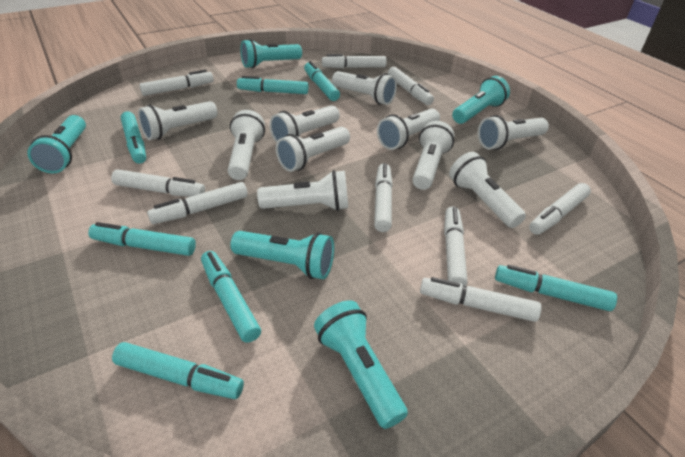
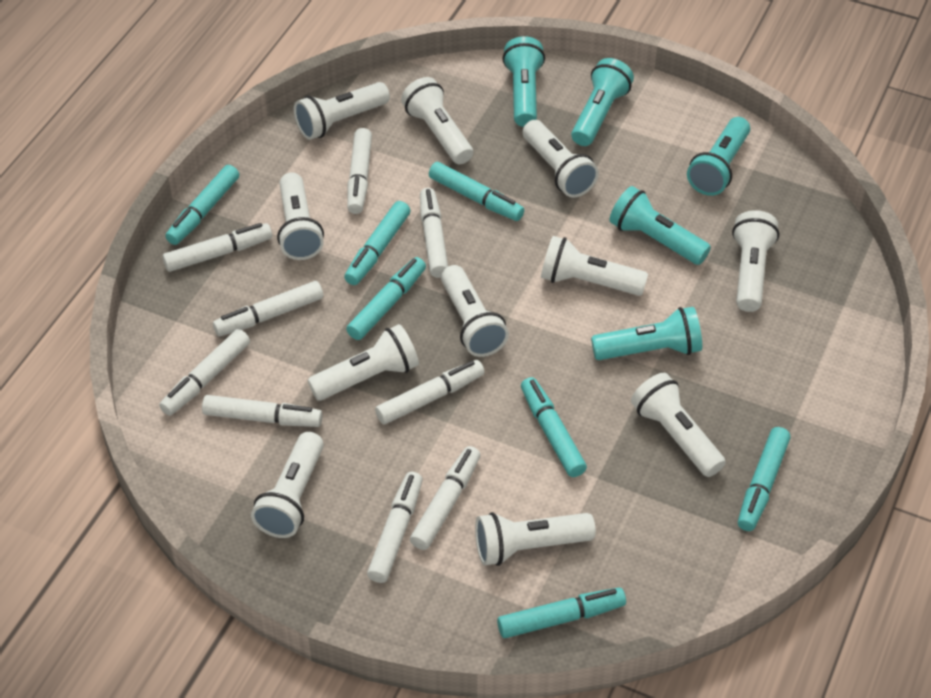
white flashlight: [138,101,218,140] [228,110,265,180] [257,170,348,211] [270,105,340,143] [276,127,350,172] [332,71,397,105] [377,109,440,150] [412,121,454,190] [449,152,526,228] [478,115,549,150] = 10 -> [251,432,324,538] [277,172,324,260] [294,82,390,140] [308,324,419,401] [401,77,473,164] [441,265,509,357] [475,512,596,566] [523,120,599,198] [541,236,648,296] [631,373,726,477] [732,210,779,312] = 11

